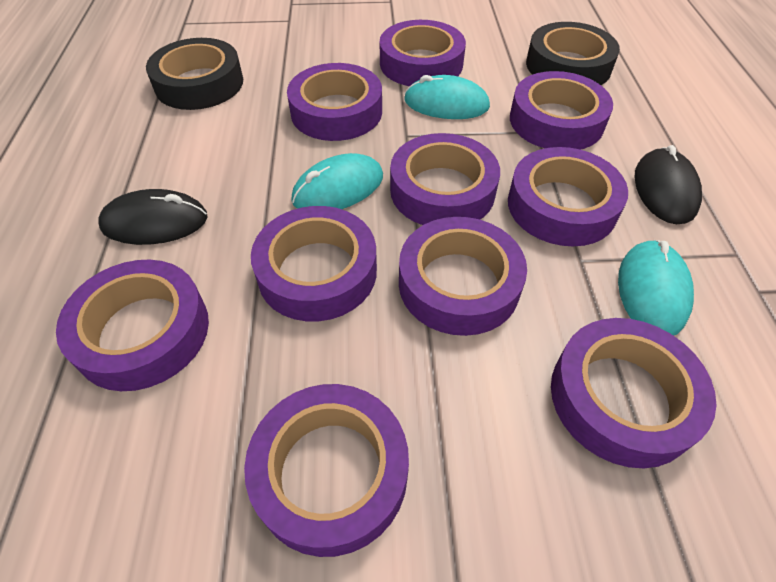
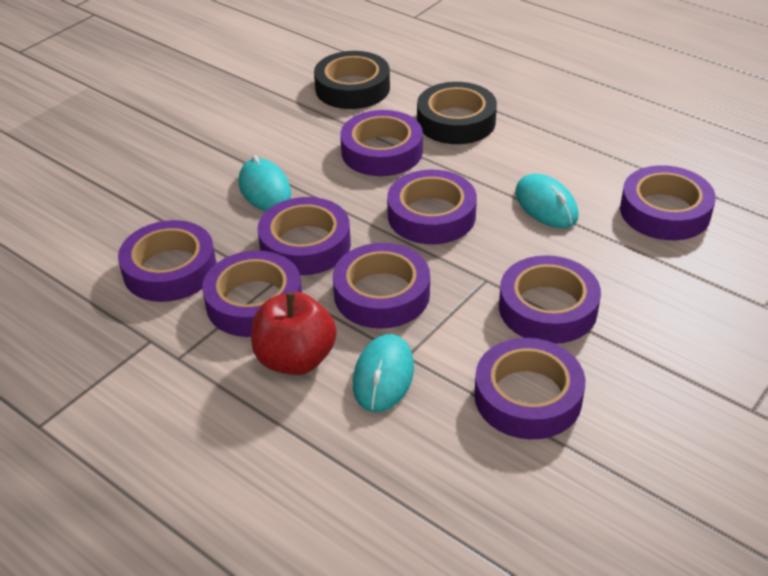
black mouse: [98,189,208,245] [634,145,702,224] = 2 -> none = 0
purple tape: [56,259,209,391] [244,384,409,557] [251,206,377,321] [287,63,382,141] [380,20,466,86] [390,133,500,225] [399,217,527,336] [508,147,628,246] [510,71,613,150] [551,318,716,468] = 10 -> [118,220,216,302] [202,250,302,337] [258,197,351,275] [333,243,430,329] [340,110,423,176] [387,170,477,244] [474,338,585,439] [499,255,601,344] [620,165,716,240] = 9
red apple: none = 0 -> [251,292,337,375] = 1

